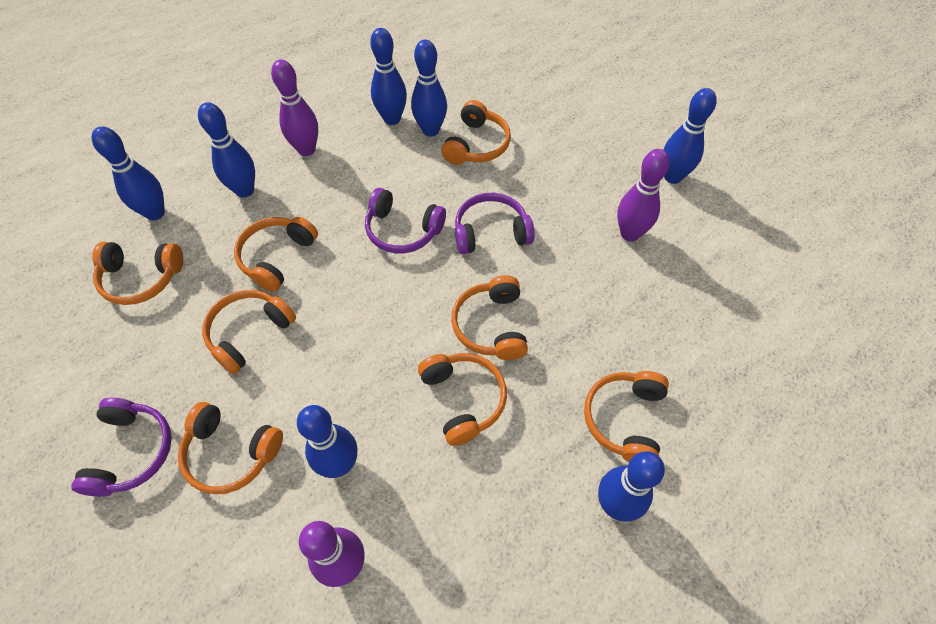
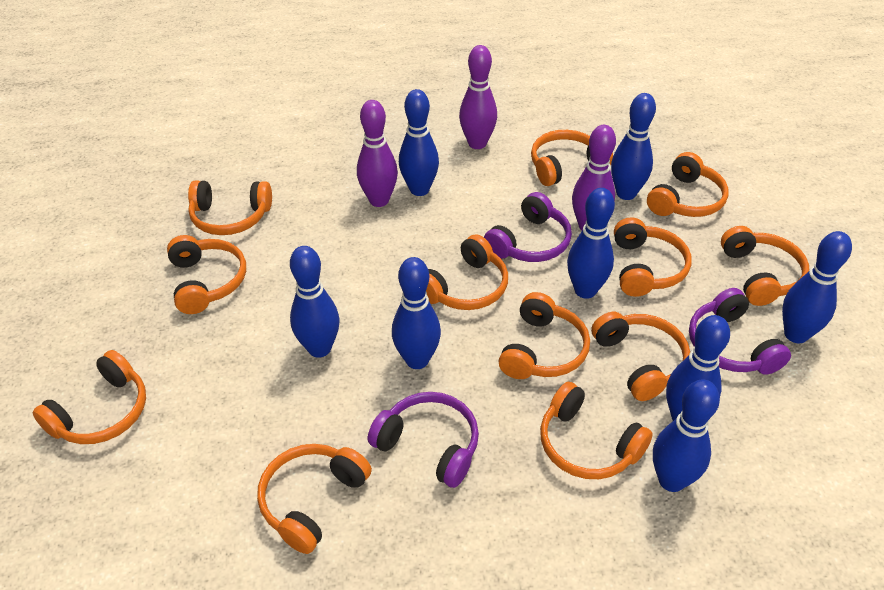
blue bowling pin: [92,127,165,220] [198,103,255,198] [297,405,357,478] [370,28,407,125] [411,40,447,137] [598,451,665,522] [663,88,717,184] = 7 -> [290,246,339,358] [392,257,441,369] [399,89,439,196] [567,188,615,299] [611,93,656,200] [653,379,720,492] [666,315,730,421] [782,231,852,343] = 8
orange headphones: [92,242,183,305] [178,402,283,494] [202,290,296,374] [234,217,318,292] [418,353,507,446] [441,100,511,165] [451,275,528,360] [584,371,669,462] = 8 -> [32,350,146,444] [167,235,246,314] [188,180,272,235] [257,444,372,554] [426,234,508,310] [499,292,590,379] [531,130,613,186] [540,382,653,479] [591,312,690,401] [614,217,692,297] [647,152,729,217] [721,226,809,306] = 12

